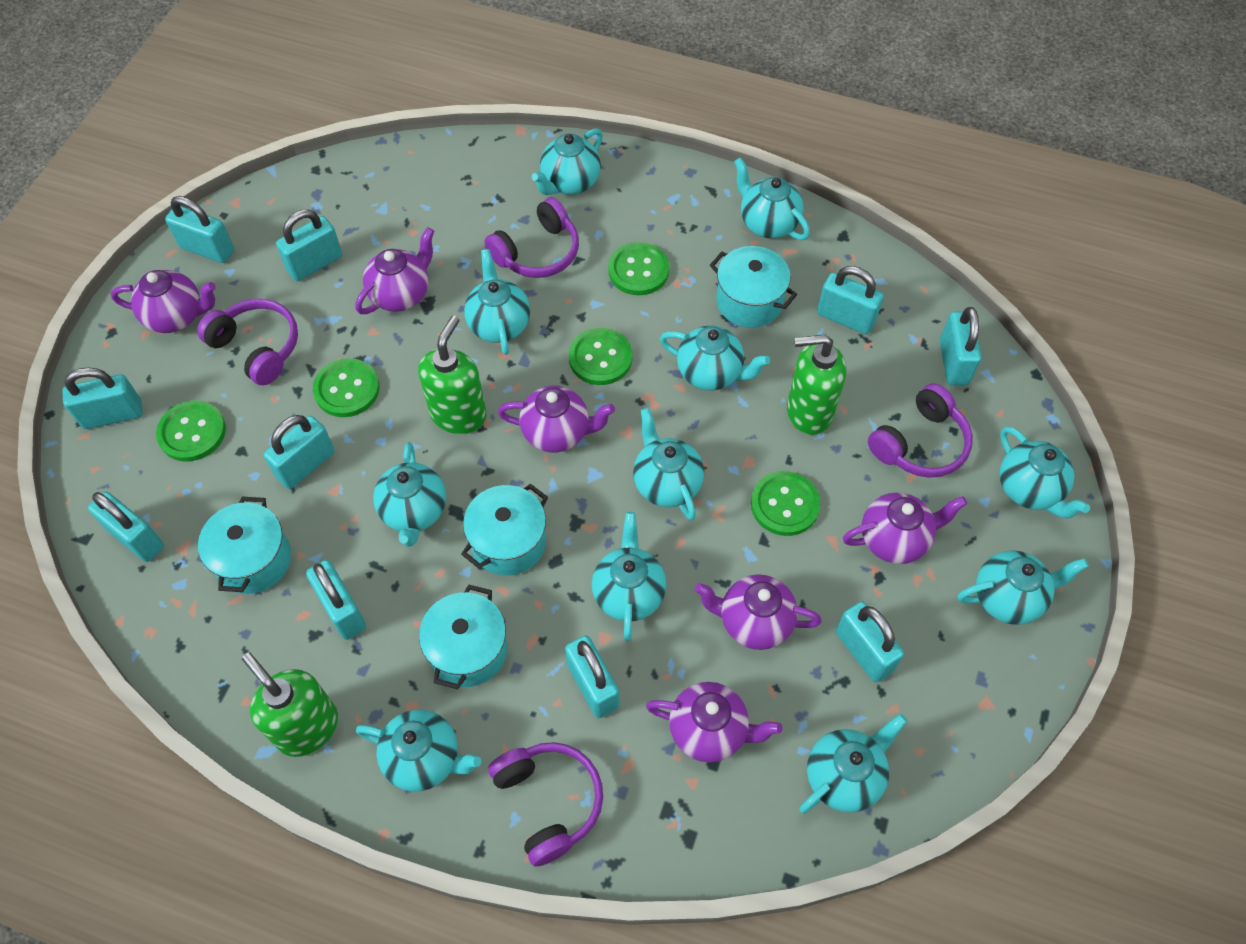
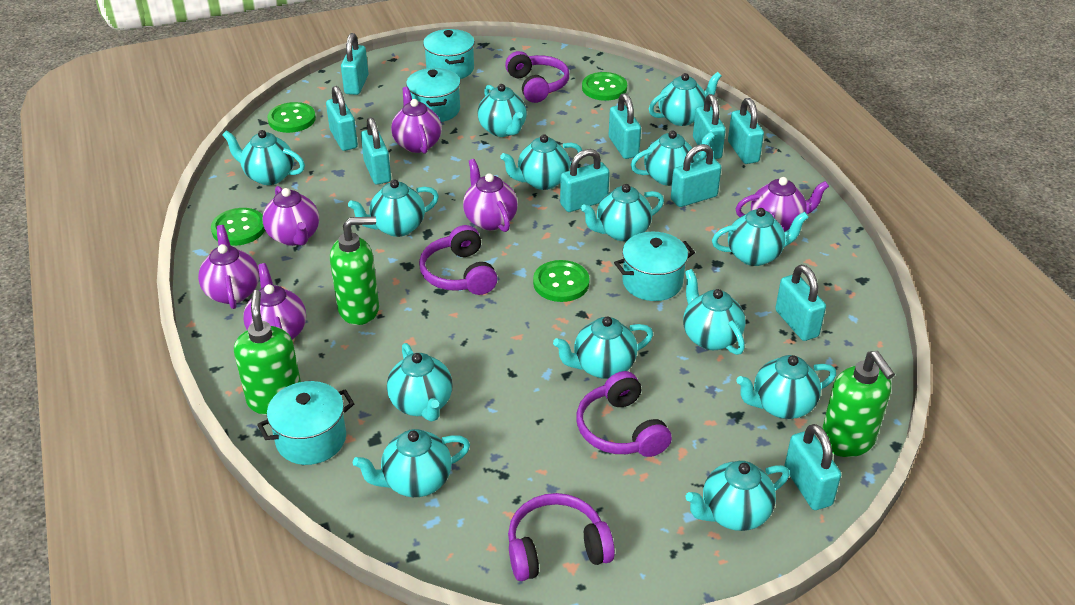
green button: [156,400,226,462] [313,358,380,417] [569,328,633,385] [608,242,669,295] [751,471,820,536] = 5 -> [211,208,265,246] [267,102,316,133] [533,260,590,302] [582,72,627,101] = 4
turquoise teapot: [356,710,481,792] [373,442,446,547] [464,249,530,355] [532,128,603,195] [592,512,667,641] [633,408,704,520] [660,325,770,391] [734,157,810,240] [799,714,908,814] [958,550,1089,625] [1000,426,1090,519] = 11 -> [222,130,305,185] [348,180,439,237] [353,429,470,497] [387,343,452,422] [477,84,527,137] [500,134,582,190] [553,317,653,379] [581,184,664,241] [631,130,715,186] [649,72,722,126] [683,269,746,355] [686,461,789,531] [712,208,809,266] [736,355,836,419] = 14

